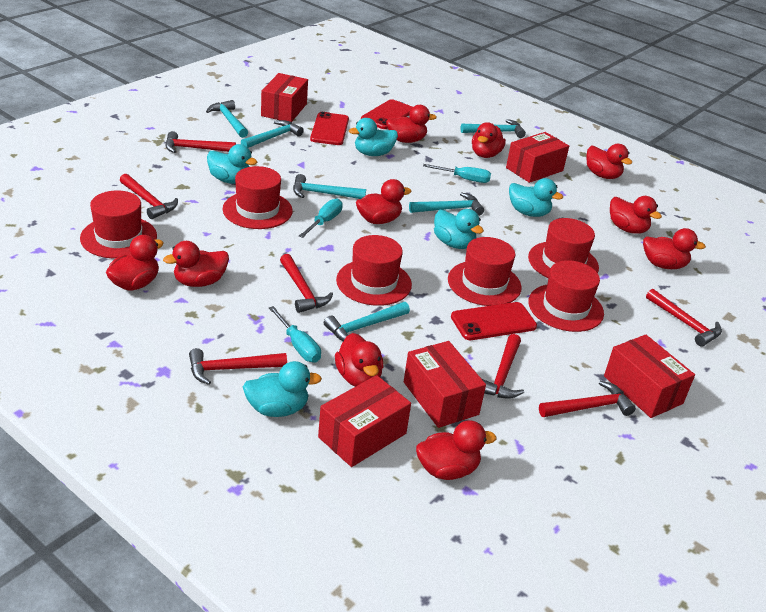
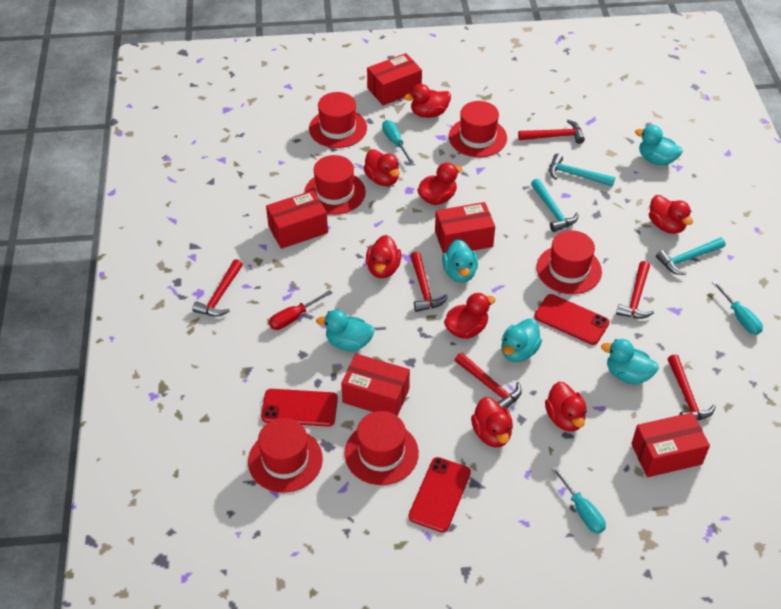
red duck: [106,235,164,291] [163,241,229,287] [335,333,384,387] [356,179,412,224] [386,105,437,143] [416,421,496,480] [472,122,506,158] [586,144,632,179] [610,196,662,234] [643,228,706,269] = 10 -> [363,149,400,186] [366,235,401,278] [404,84,451,118] [417,162,462,205] [444,293,495,339] [471,397,513,447] [545,382,587,432] [649,195,693,234] = 8
red hammer: [120,174,178,219] [165,131,236,153] [189,348,287,385] [280,254,333,313] [482,334,524,399] [539,381,636,417] [646,289,722,347] = 7 -> [192,259,243,317] [410,252,448,312] [455,352,522,409] [518,120,585,144] [616,261,654,319] [668,354,716,420] = 6
red screwdriver: none = 0 -> [269,290,332,330] = 1
turquoise hammer: [206,100,248,138] [241,120,304,148] [293,174,366,199] [324,302,410,341] [409,192,484,216] [461,119,526,138] = 6 -> [531,179,579,232] [549,154,615,187] [656,237,725,275] = 3

